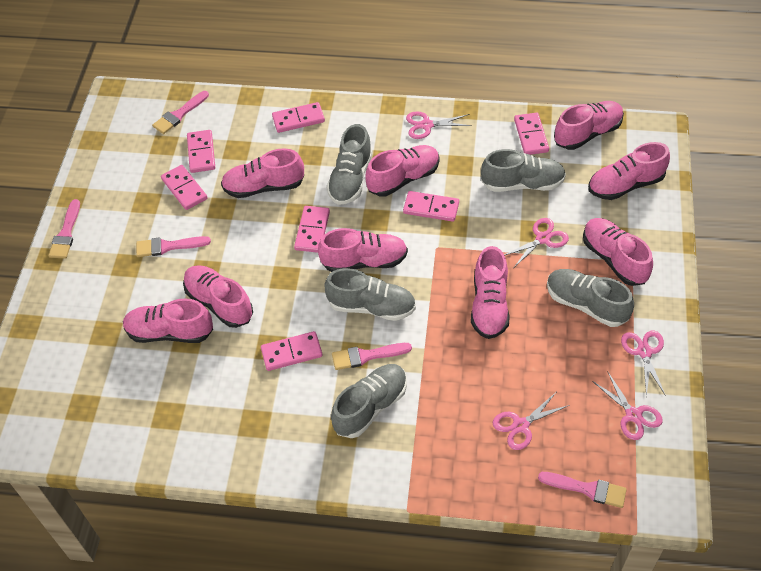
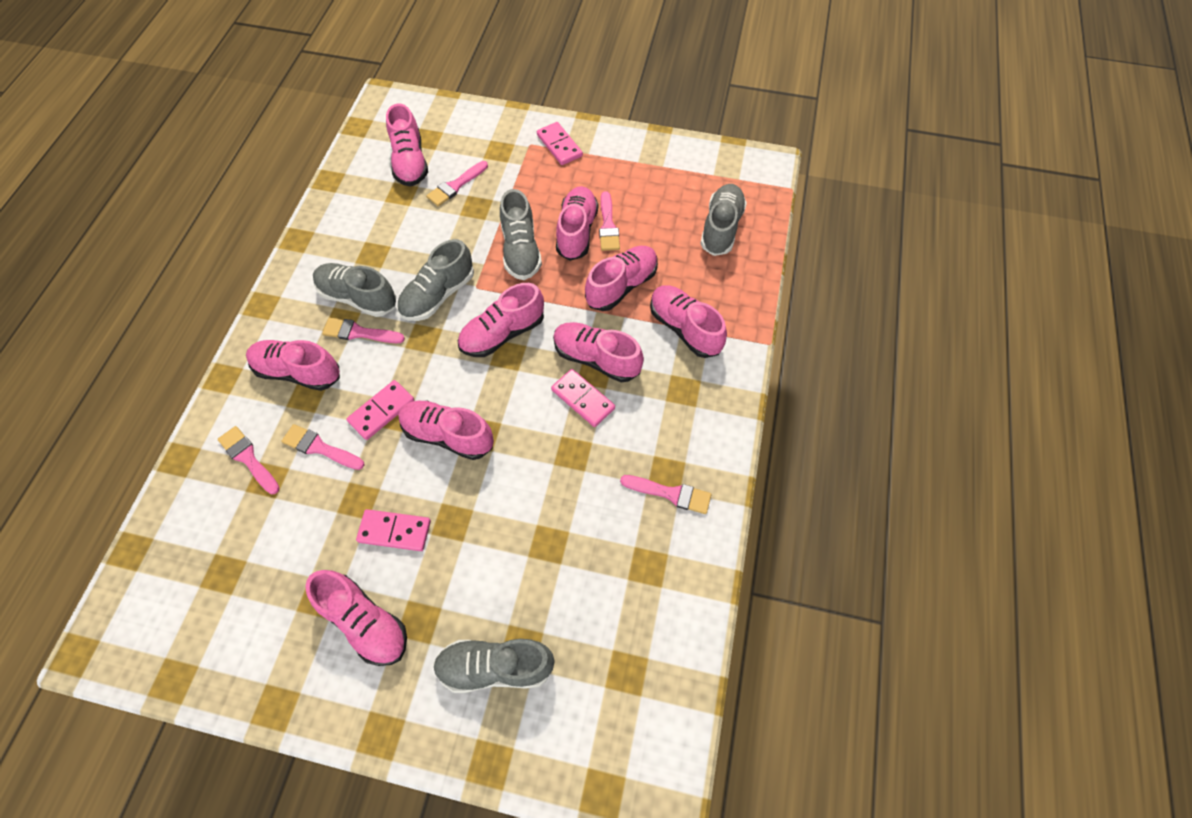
pink brush: [49,199,80,259] [136,236,211,257] [152,91,209,134] [332,343,412,370] [538,472,627,508] = 5 -> [218,426,280,494] [281,424,364,470] [322,318,405,343] [426,161,488,206] [599,191,620,251] [620,475,712,514] = 6
pink domino: [161,165,208,210] [187,130,215,173] [261,331,322,371] [272,102,325,133] [294,206,330,253] [403,191,459,222] [514,113,549,155] = 7 -> [346,380,414,440] [356,509,431,551] [537,122,583,165] [551,369,615,427] = 4
pink scissors: [406,112,472,139] [493,393,570,450] [504,218,569,267] [592,371,663,440] [621,331,666,397] = 5 -> none = 0

